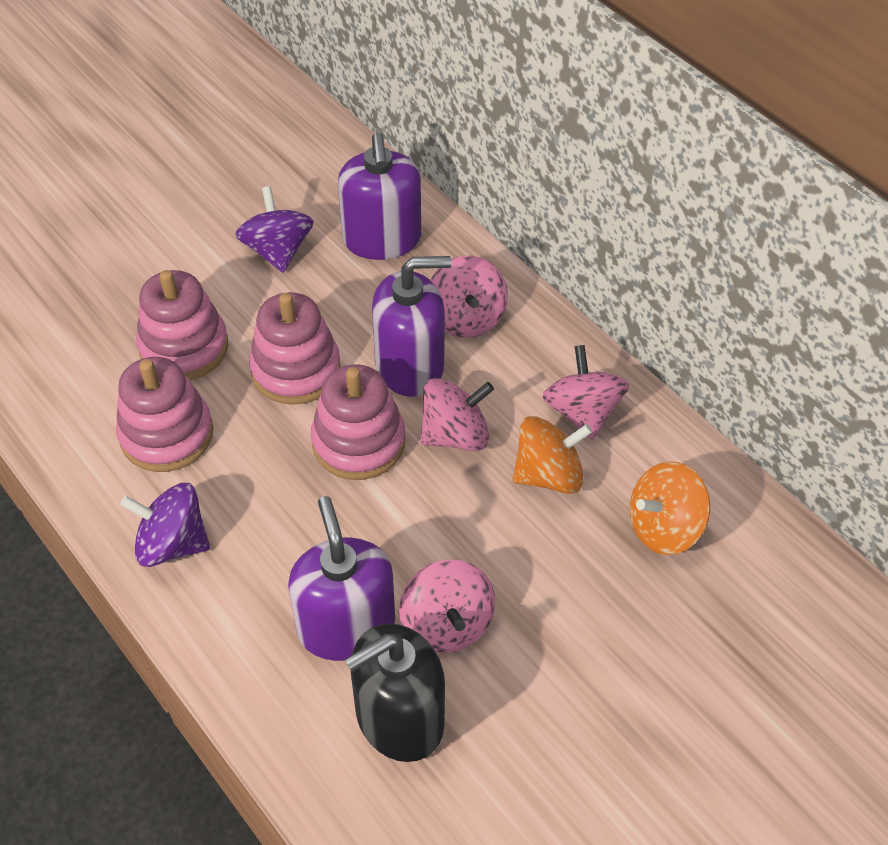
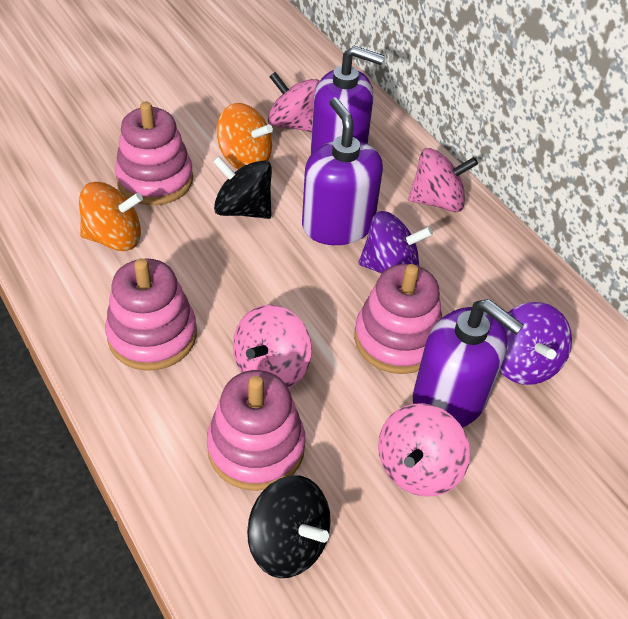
black soap dispenser: [345,623,445,762] = 1 -> none = 0
black spinning top: none = 0 -> [213,156,272,219] [247,475,331,578] = 2

